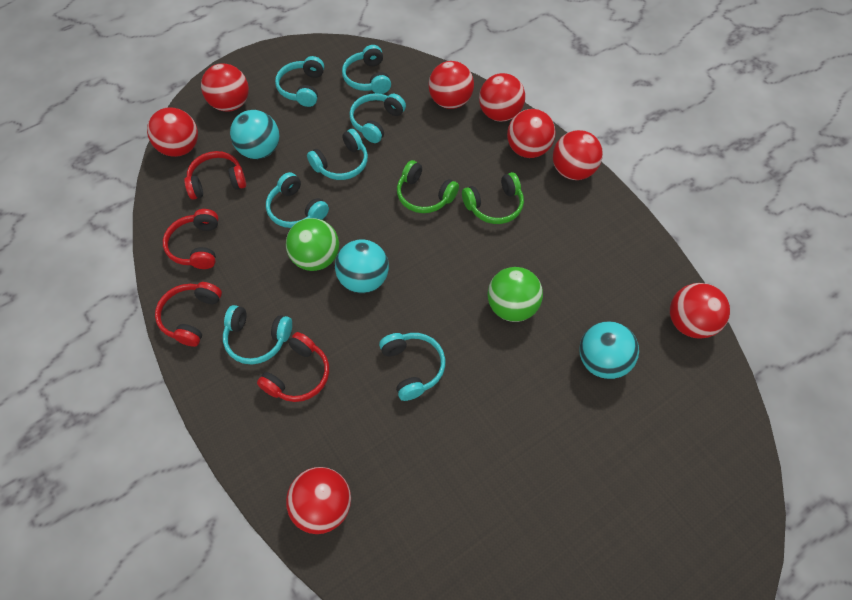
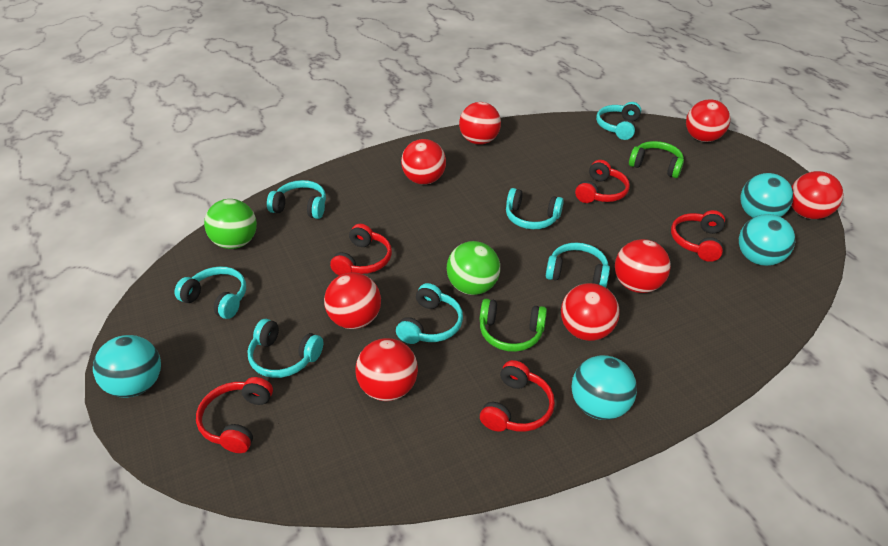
red headphones: [155,282,222,347] [163,209,218,269] [184,151,246,200] [257,332,329,402] = 4 -> [196,377,273,453] [330,224,392,276] [480,360,555,432] [575,160,630,203] [671,210,725,262] = 5
turquoise ball: [230,110,279,159] [335,239,389,293] [579,321,639,379] = 3 -> [93,335,161,398] [572,355,637,420] [739,214,795,266] [740,173,793,218] = 4

